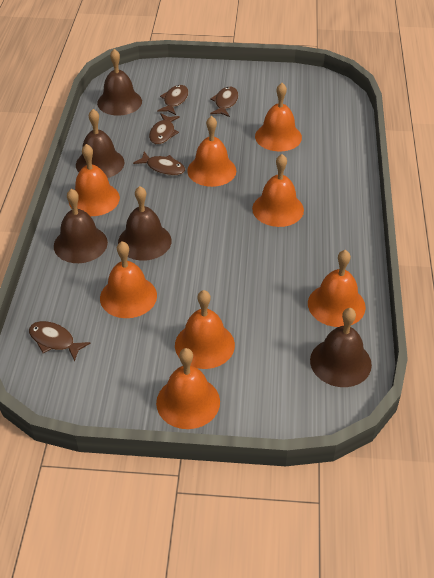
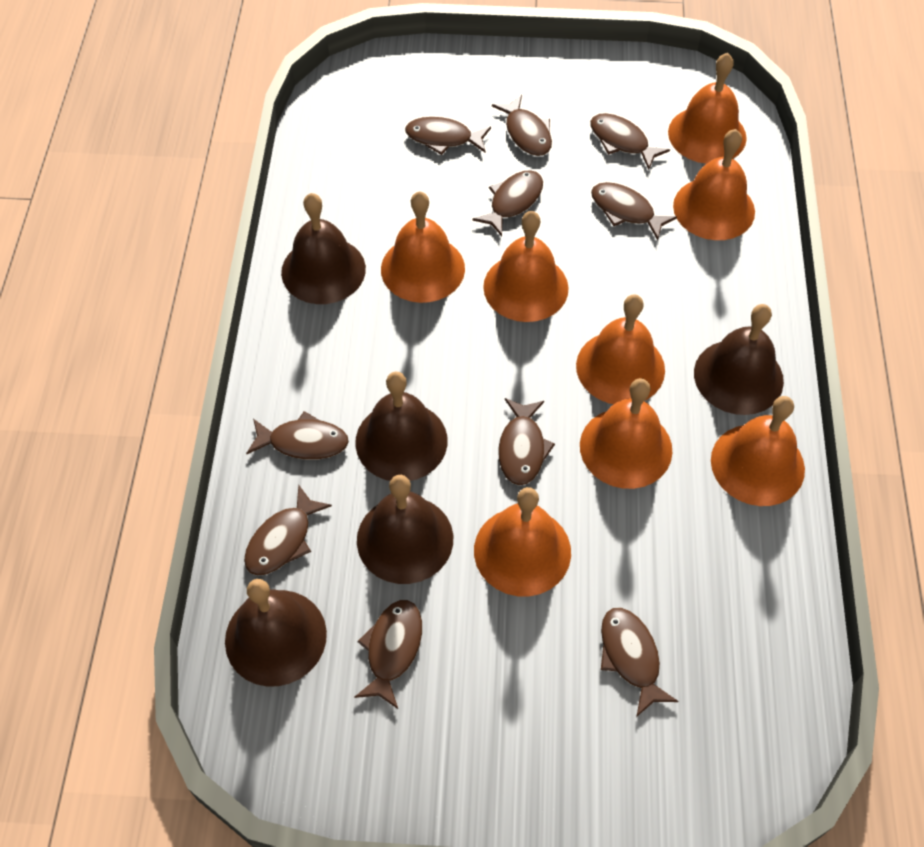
brown fish: [29,321,91,361] [133,152,185,176] [149,113,180,145] [157,85,189,115] [210,87,238,117] = 5 -> [244,485,332,576] [246,411,349,460] [354,600,422,709] [405,117,491,155] [473,170,543,236] [492,95,552,156] [498,398,555,485] [590,113,670,170] [591,182,677,240] [601,607,679,717] = 10

